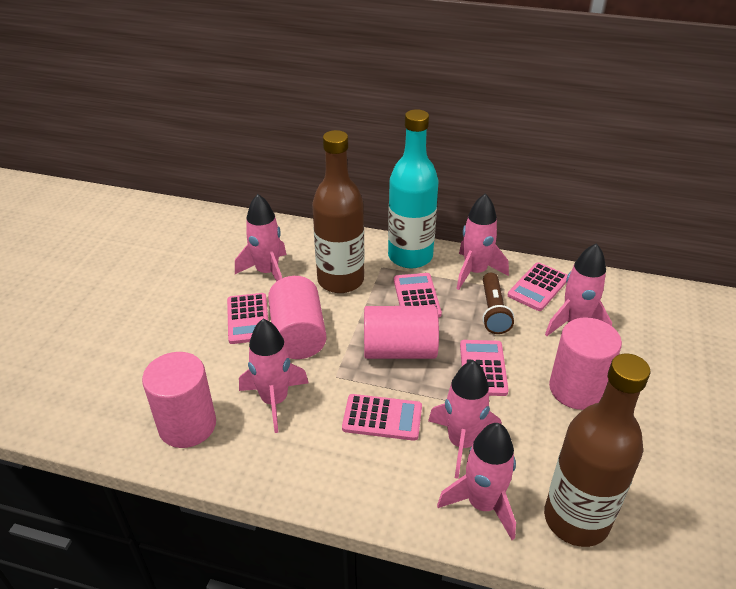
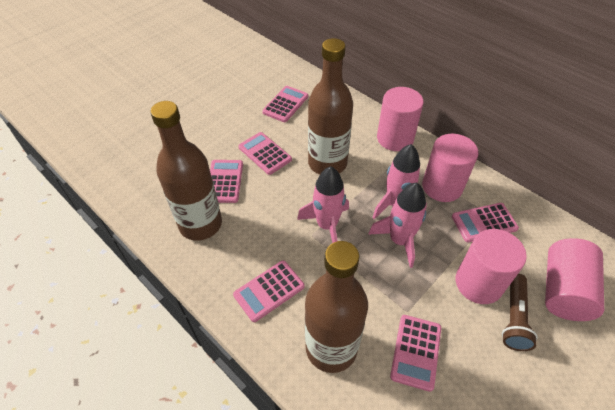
brown bottle: [312,130,364,293] [544,353,650,547] = 2 -> [150,101,222,241] [305,241,368,373] [308,38,353,175] = 3
pink calculator: [227,293,268,344] [342,394,422,441] [394,273,442,318] [460,340,508,396] [508,262,568,311] = 5 -> [210,160,243,203] [233,260,305,322] [238,132,292,175] [262,86,308,122] [390,315,441,392] [452,203,519,242] = 6
pink rocket: [235,194,286,281] [239,319,309,433] [428,360,501,479] [437,423,516,540] [457,193,509,290] [545,243,612,336] = 6 -> [297,166,349,243] [368,183,426,268] [372,144,427,219] = 3
turquoise bottle: [388,109,439,269] = 1 -> none = 0

